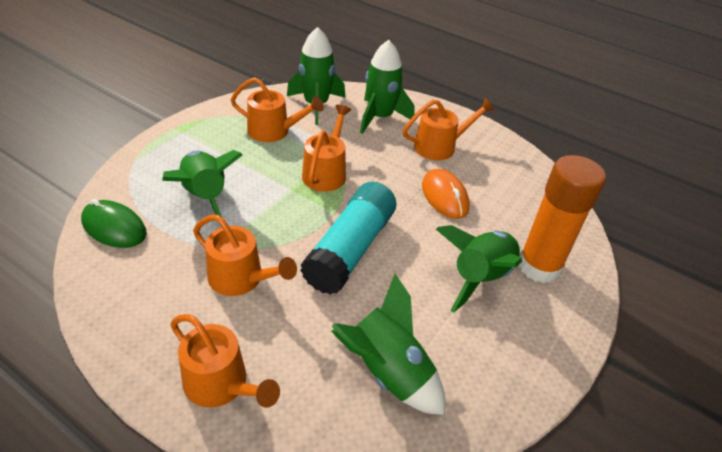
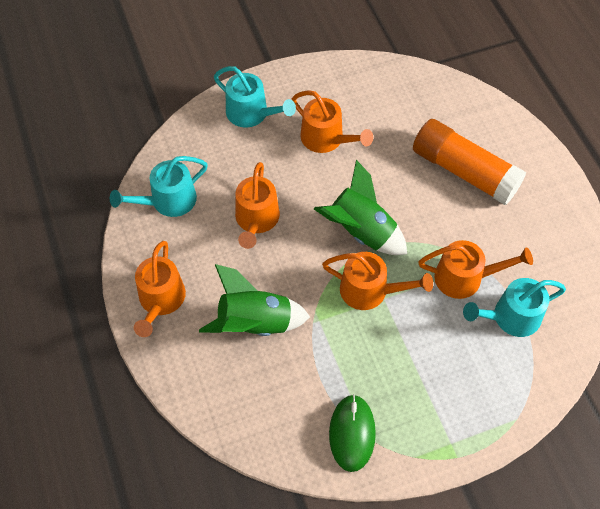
green rocket: [162,150,243,227] [287,27,346,125] [331,274,445,415] [360,40,414,134] [436,225,522,312] = 5 -> [199,264,310,336] [314,160,407,255] = 2
orange mouse: [422,169,470,219] = 1 -> none = 0
turquoise glue stick: [300,181,396,295] = 1 -> none = 0
turquoise watering can: none = 0 -> [110,156,208,217] [214,66,296,128] [463,278,566,337] = 3

